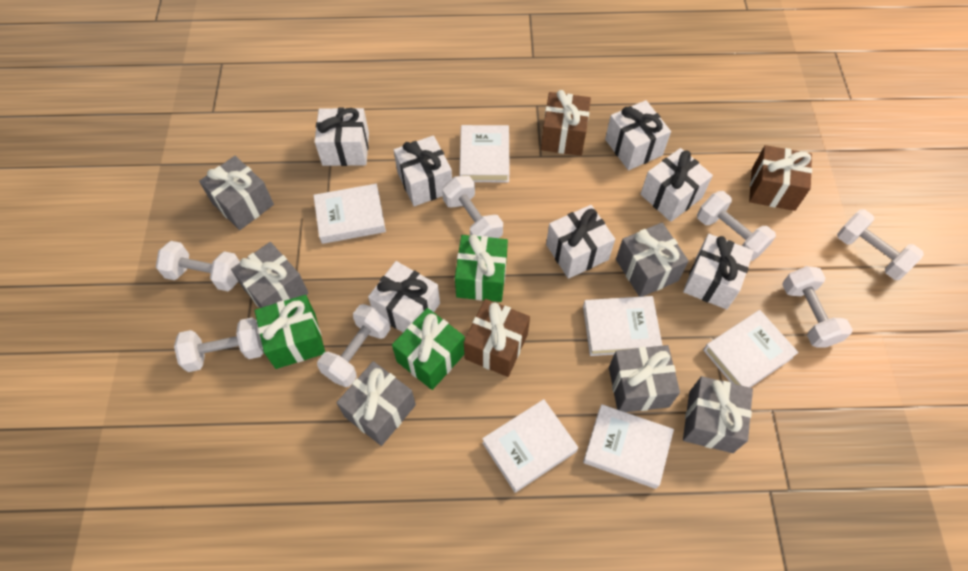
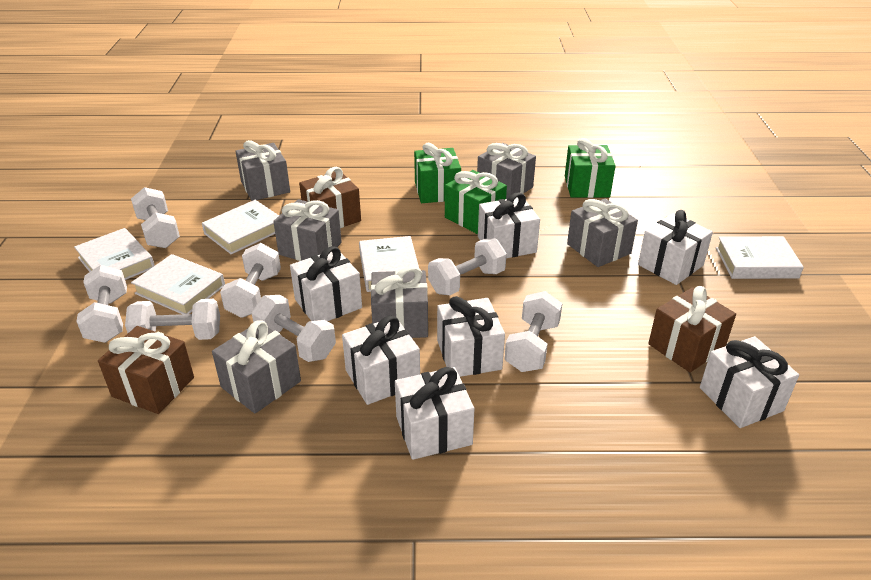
white book: [313,184,386,244] [459,125,510,182] [482,399,578,493] [583,296,663,356] [583,404,674,489] [703,310,799,388] = 6 -> [74,228,155,280] [131,254,225,314] [202,200,279,254] [359,236,419,292] [716,236,804,279] = 5

